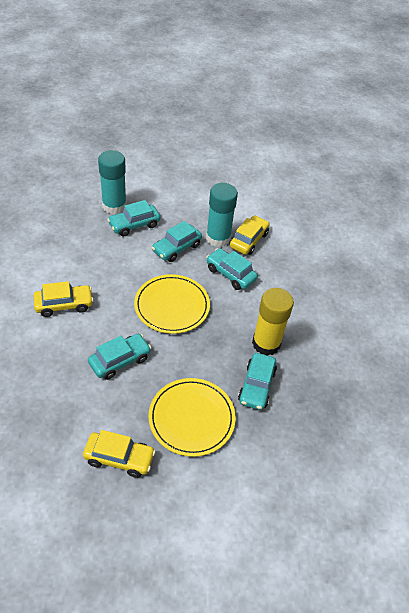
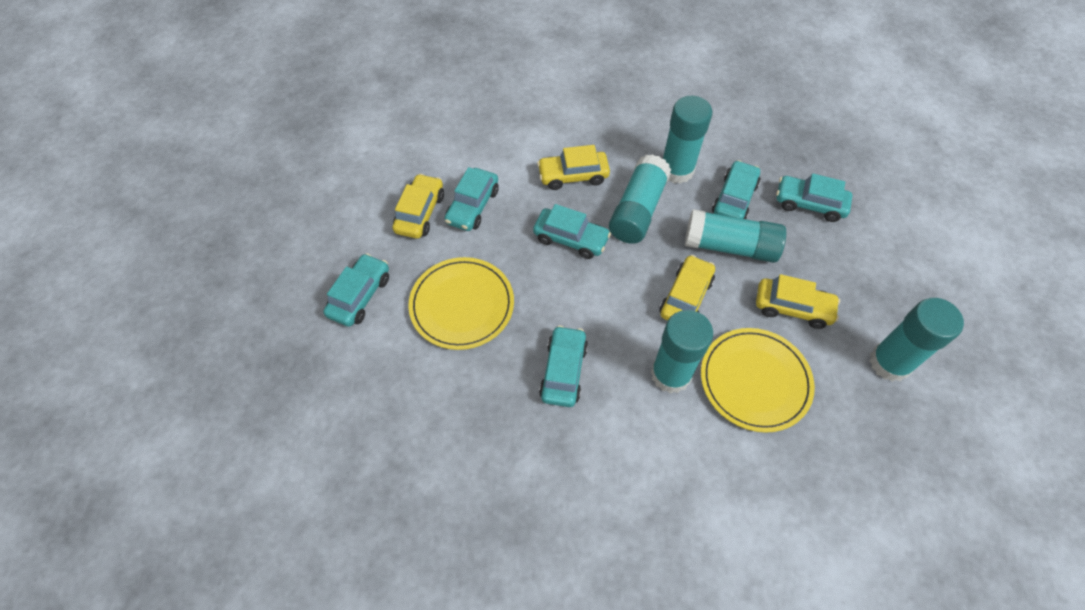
turquoise car: [88,334,151,380] [107,200,160,237] [152,221,202,262] [206,248,258,290] [238,353,277,410] = 5 -> [323,253,389,327] [445,167,499,231] [533,204,611,259] [539,325,588,407] [712,160,760,219] [776,173,853,222] = 6
turquoise glue stick: [98,150,127,214] [206,183,238,247] = 2 -> [609,154,671,244] [651,310,713,394] [663,96,712,184] [685,209,786,263] [869,298,964,382] = 5
yellow car: [34,281,94,317] [83,430,156,478] [230,215,270,255] = 3 -> [392,174,444,239] [537,145,610,190] [659,255,715,321] [756,274,840,329] = 4
yellow glue stick: [252,288,294,356] = 1 -> none = 0

